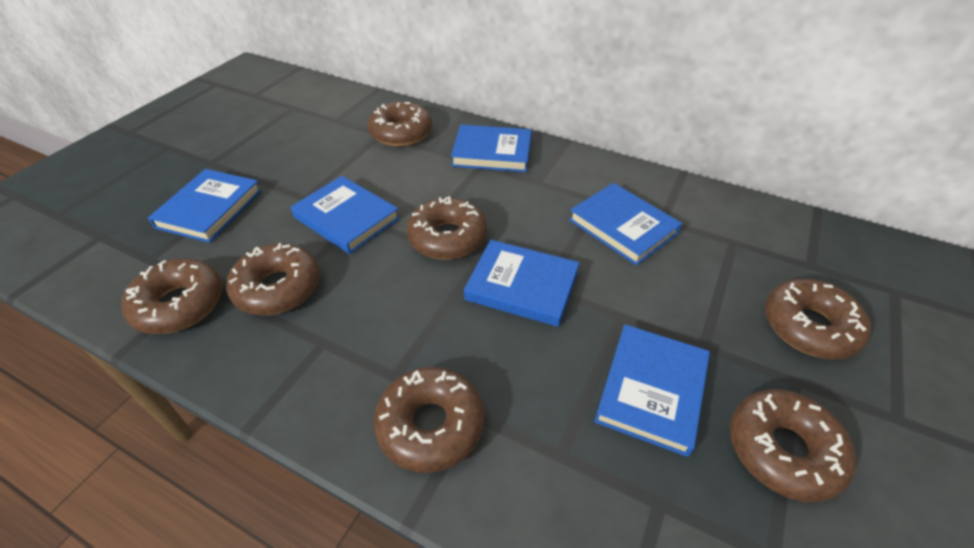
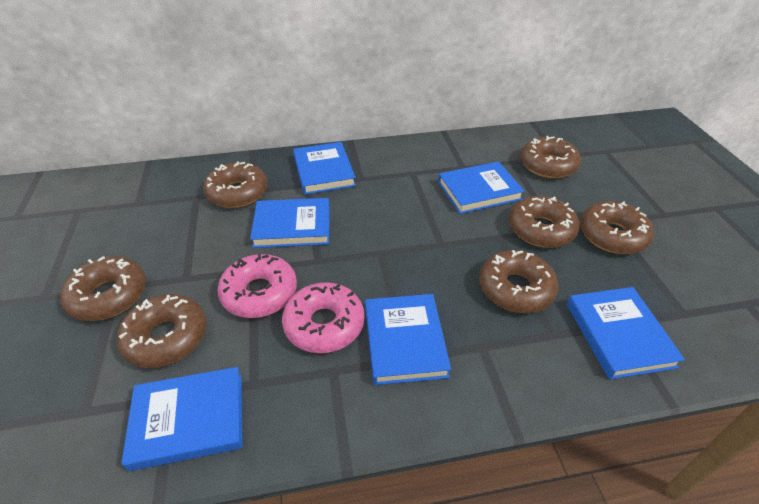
pink donut: none = 0 -> [217,254,297,318] [282,282,365,353] = 2

